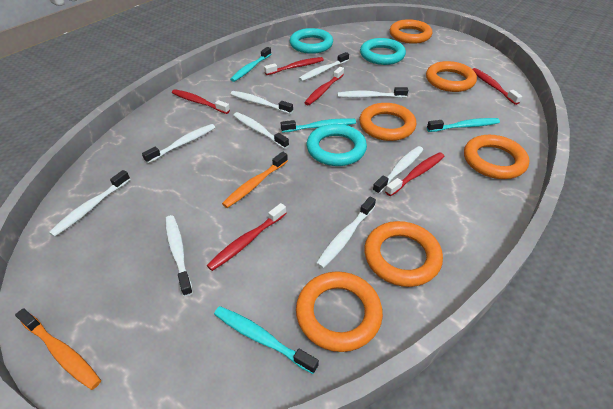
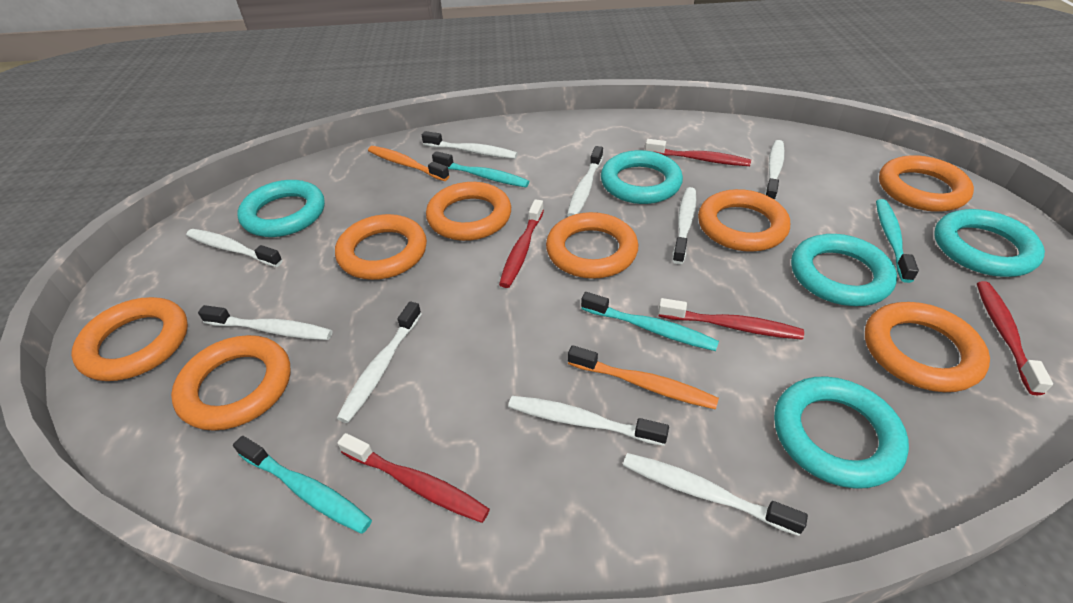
orange ring: [296,271,383,352] [359,103,416,141] [364,221,443,287] [390,19,432,44] [426,61,477,92] [464,135,529,179] = 6 -> [71,297,188,381] [171,335,290,431] [335,214,427,280] [426,182,511,241] [546,212,638,279] [698,189,790,252] [865,302,990,392] [879,155,974,212] = 8
red toothbrush: [172,89,230,114] [207,203,287,271] [264,57,324,75] [304,67,344,105] [385,152,445,196] [473,68,522,105] = 6 -> [337,433,490,523] [499,199,544,288] [645,139,751,166] [658,298,804,340] [977,281,1053,395] = 5
turquoise ring: [290,28,333,54] [307,124,367,166] [360,38,406,65] = 3 -> [238,180,325,237] [601,150,683,204] [774,376,909,489] [791,234,897,306] [934,209,1045,277] = 5

